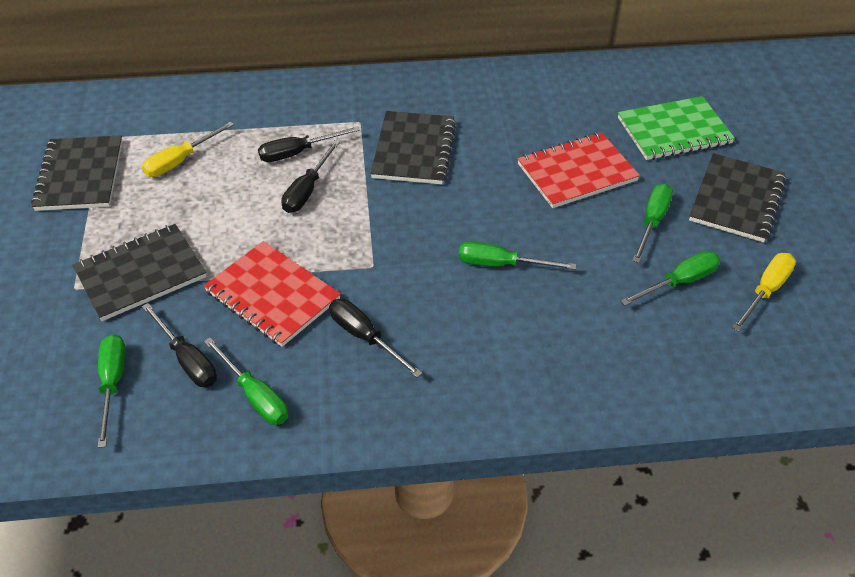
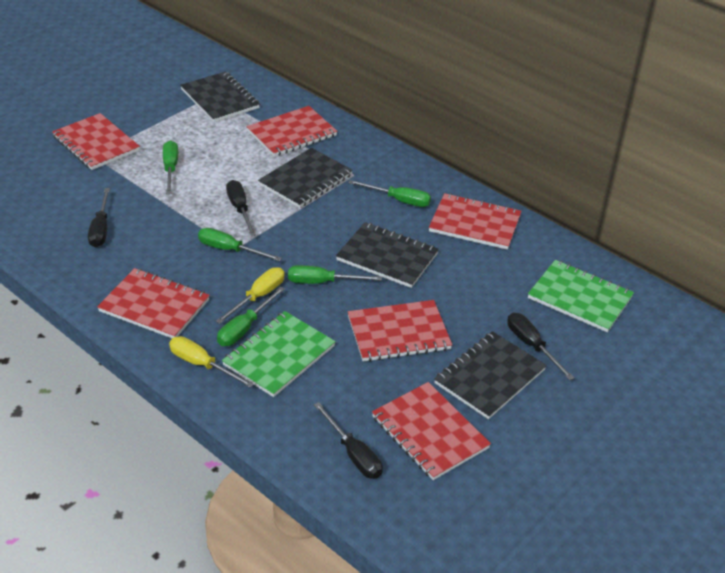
green notebook: [618,96,735,160] = 1 -> [222,311,336,397] [528,260,634,332] = 2
red notebook: [204,241,341,347] [517,132,640,208] = 2 -> [52,113,140,170] [97,268,210,338] [246,106,337,157] [348,300,452,362] [372,382,491,480] [429,193,521,250] = 6

